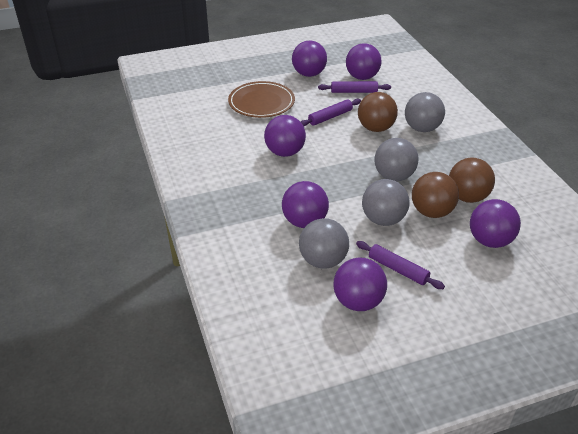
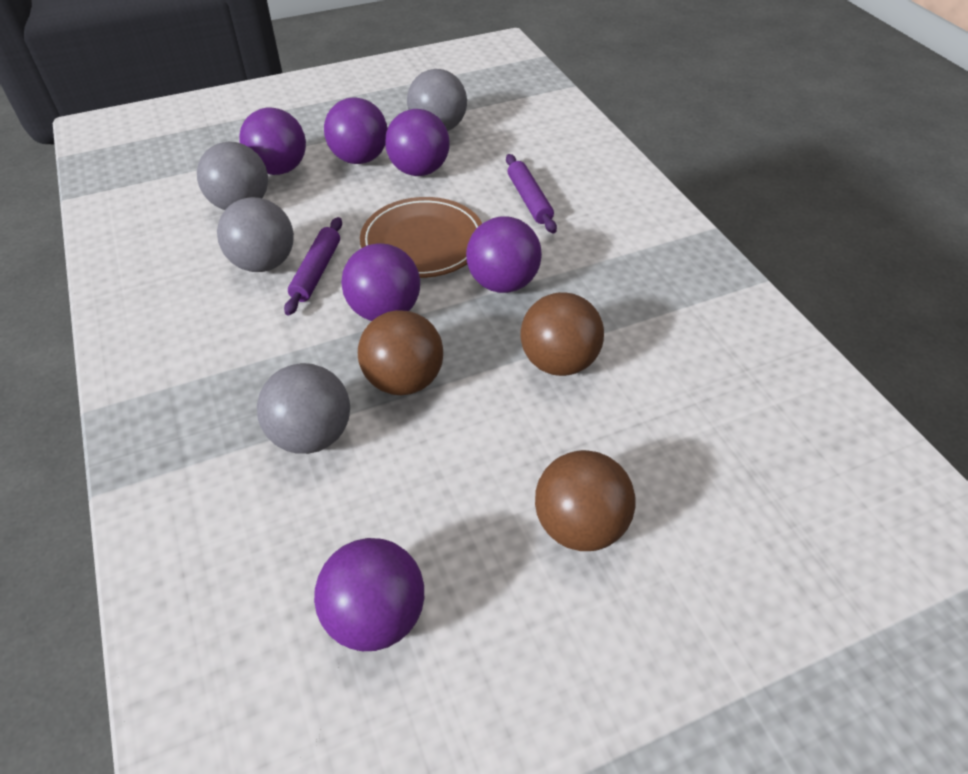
purple rolling pin: [301,99,361,126] [318,81,391,93] [356,241,445,289] = 3 -> [284,217,342,316] [506,154,557,233] = 2

